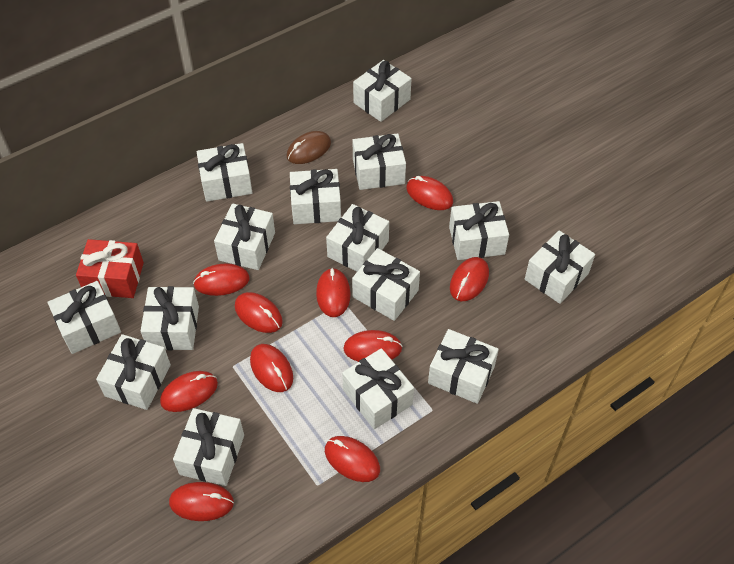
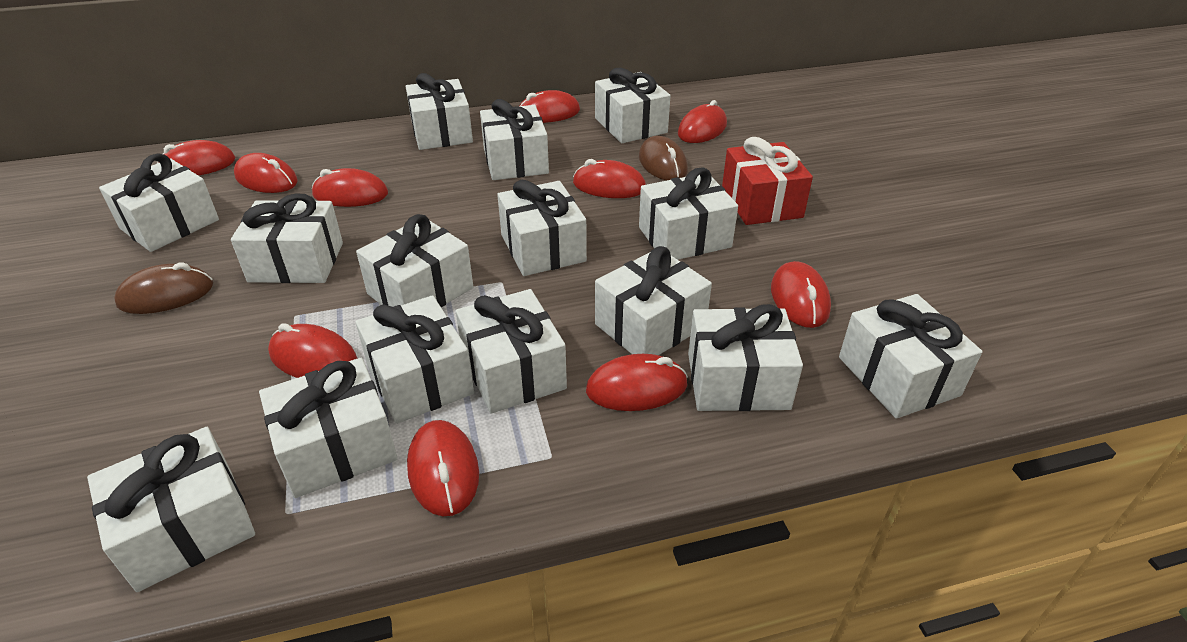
brown mouse: [287,131,331,164] = 1 -> [114,263,213,314] [639,136,688,181] = 2

